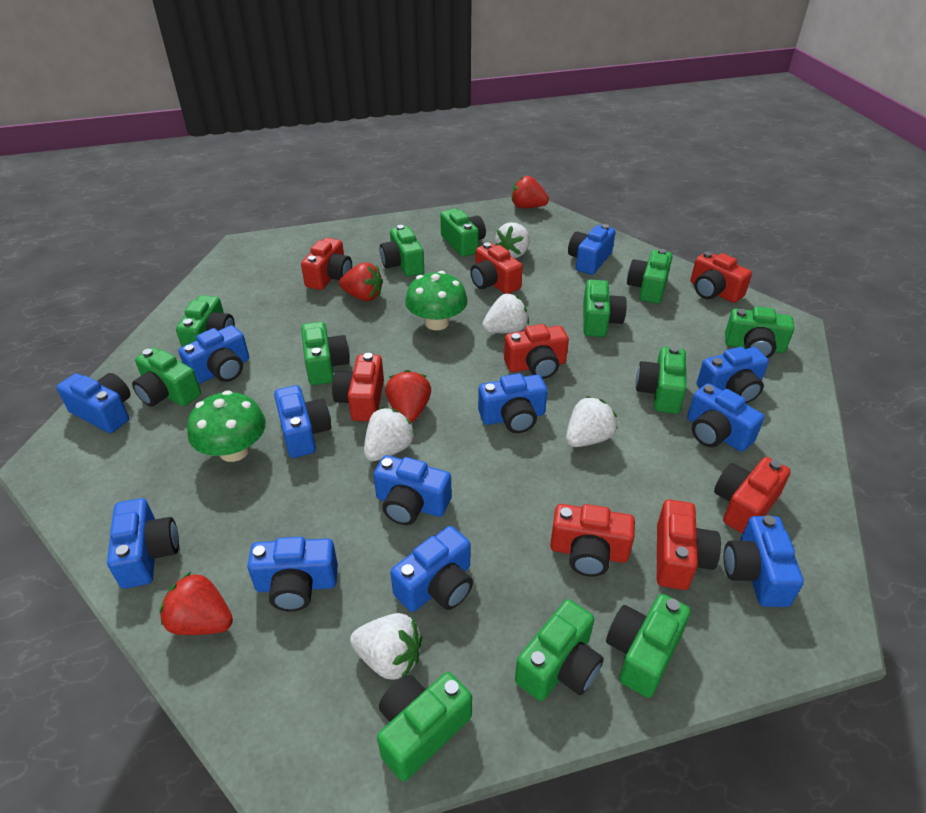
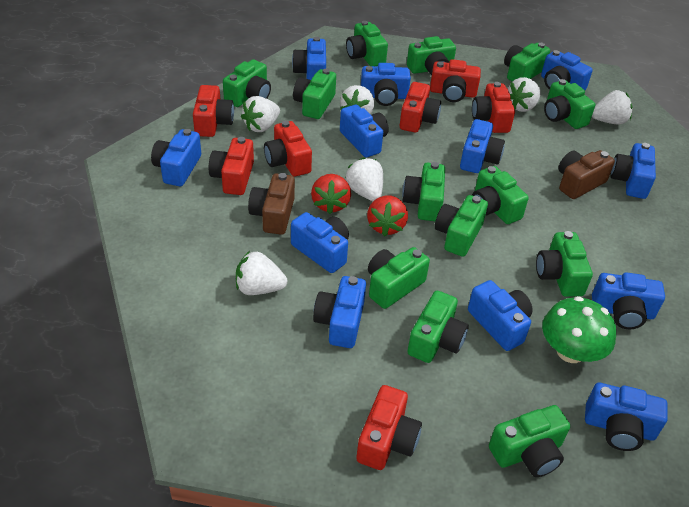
brown camera: none = 0 -> [248,173,295,235] [558,150,615,199] = 2
green camera: [132,347,201,407] [176,295,235,347] [301,322,350,385] [377,672,472,781] [380,225,424,277] [440,208,486,257] [515,599,604,701] [583,280,627,337] [606,594,691,698] [627,249,672,304] [636,346,686,414] [725,307,795,358] = 12 -> [223,59,271,107] [293,69,336,119] [346,21,388,66] [368,247,430,309] [402,162,445,221] [407,36,456,76] [407,291,469,363] [435,195,488,257] [472,166,529,224] [489,405,570,477] [504,43,550,82] [536,231,593,297] [544,79,595,129] = 13
green mushroom: [187,390,266,462] [405,271,468,330] = 2 -> [542,296,616,363] = 1
red camera: [301,238,352,290] [332,353,384,421] [470,242,523,294] [504,324,569,379] [550,504,635,577] [657,500,721,590] [690,251,752,303] [714,457,790,534] = 8 -> [193,85,234,137] [209,137,254,195] [264,121,312,177] [356,385,422,470] [400,82,441,132] [430,59,481,102] [472,82,515,133] = 7
red strawberry: [159,572,233,635] [339,262,383,301] [385,370,431,423] [512,176,549,208] = 4 -> [311,174,351,214] [367,195,408,237] = 2
white strawberry: [350,613,422,680] [364,407,416,461] [482,294,529,333] [495,222,530,258] [566,396,618,447] = 5 -> [236,251,288,295] [241,96,280,132] [340,85,374,114] [345,157,383,201] [508,77,541,112] [592,90,632,125] = 6

